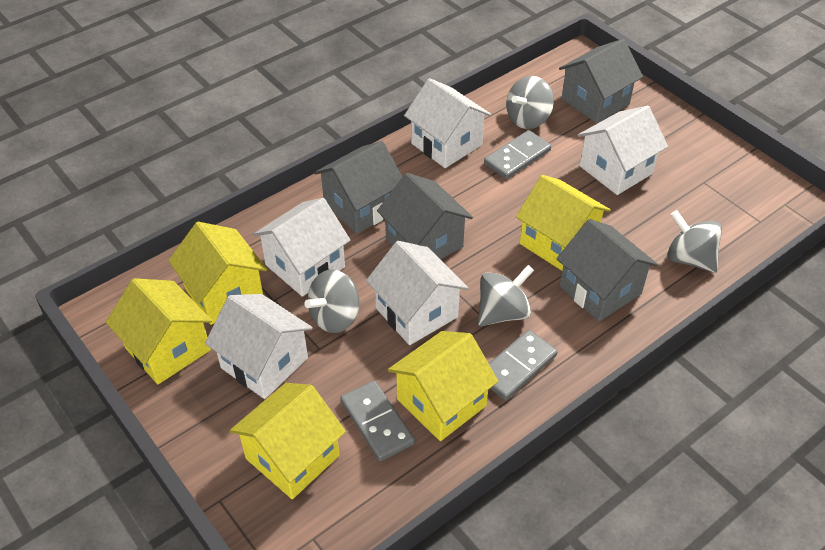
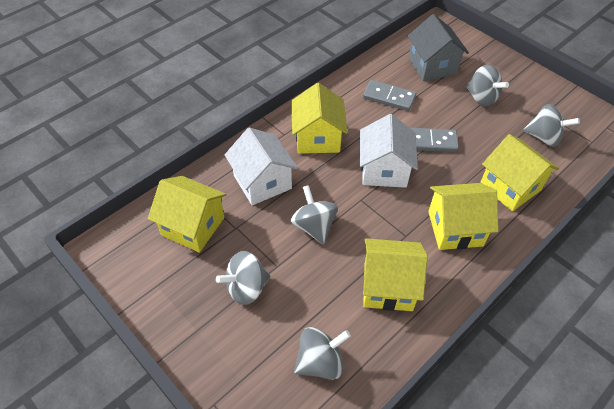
grey domino: [341,380,415,461] [484,130,551,179] [489,330,557,400] = 3 -> [363,80,416,111] [410,128,459,152] = 2
grey house: [314,141,402,234] [377,173,473,259] [556,219,658,322] [559,39,643,124] = 4 -> [408,14,469,81] = 1
grey spinning top: [304,270,359,333] [478,265,534,326] [506,76,554,129] [668,210,722,273] = 4 -> [216,251,270,305] [291,185,338,245] [294,327,351,380] [466,64,509,107] [523,104,580,147] = 5
white house: [205,294,313,399] [253,198,351,297] [366,241,468,345] [404,78,491,168] [578,106,668,195] = 5 -> [225,127,298,205] [360,114,418,188] = 2

